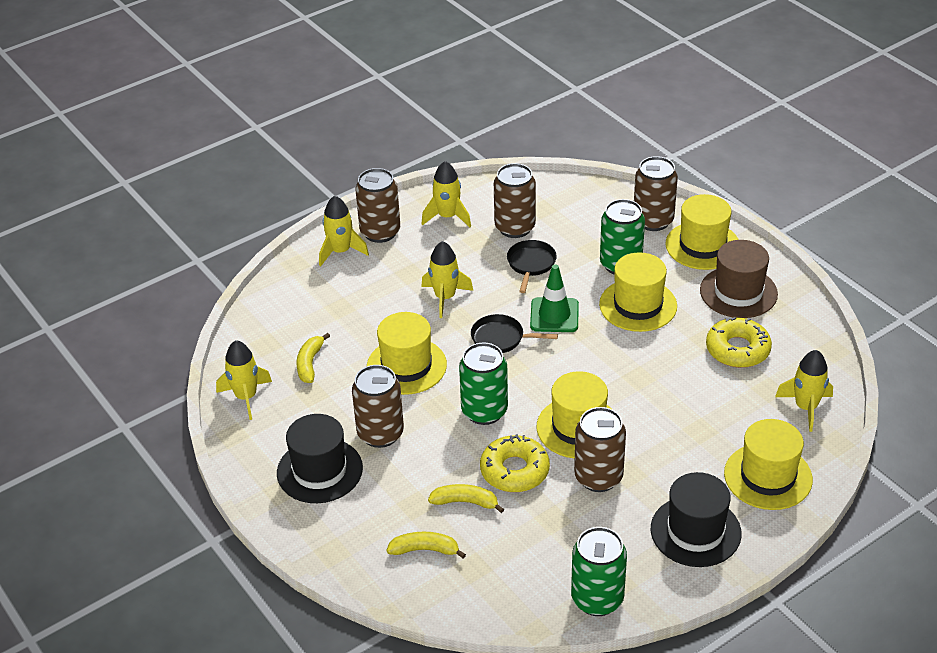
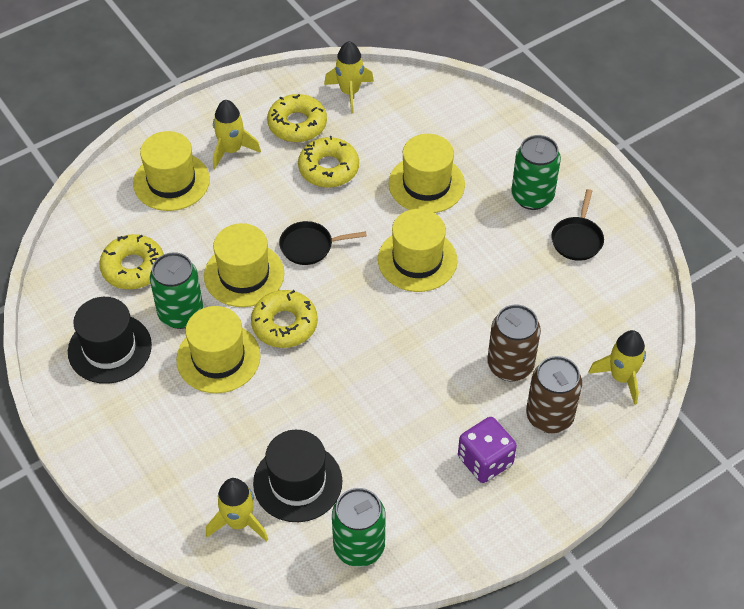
brown can: [352,365,404,448] [356,168,400,243] [494,163,536,238] [574,407,626,492] [634,156,678,231] = 5 -> [487,305,541,381] [526,356,582,433] = 2
brown hat: [700,240,778,318] = 1 -> none = 0
green traffic cone: [530,264,579,332] = 1 -> none = 0
purple dice: none = 0 -> [458,417,517,483] = 1
yellow banana: [297,333,330,383] [386,532,466,558] [428,484,504,513] = 3 -> none = 0
yellow donut: [480,434,550,492] [706,317,772,368] = 2 -> [99,234,164,289] [251,290,318,348] [267,94,327,142] [298,136,359,188] = 4
yellow rocket: [216,340,272,420] [319,196,369,266] [421,161,471,227] [421,241,473,318] [775,350,833,432] = 5 -> [206,478,268,542] [213,100,261,169] [324,41,374,113] [588,330,646,405] = 4

